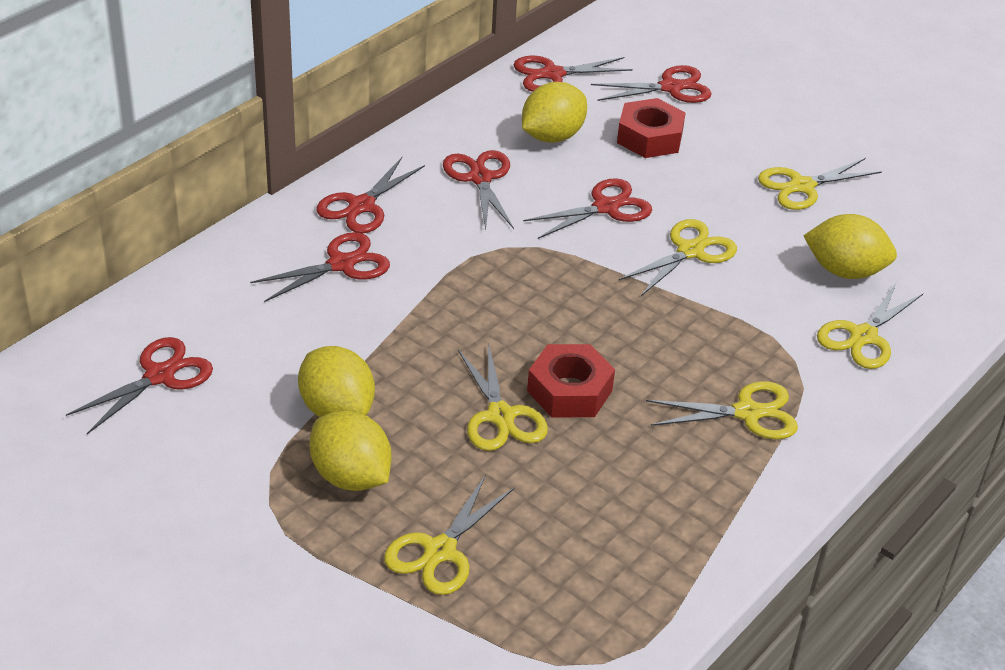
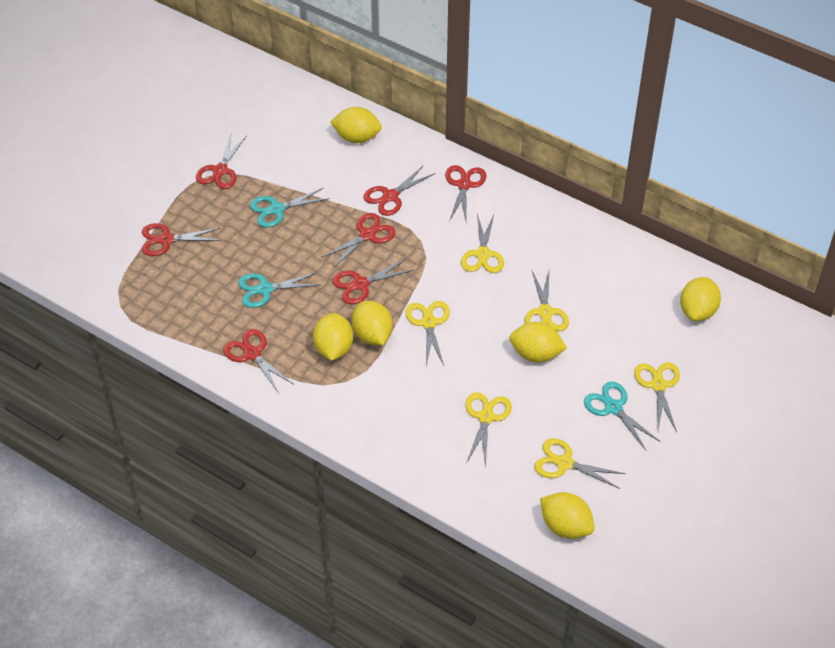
red nut: [527,344,615,417] [617,98,686,158] = 2 -> none = 0
turquoise scissors: none = 0 -> [238,272,319,308] [250,188,330,228] [584,382,661,450] = 3
yellow lemon: [298,346,375,417] [309,410,392,491] [522,82,587,143] [803,214,897,279] = 4 -> [313,313,353,361] [330,107,382,143] [352,301,393,345] [509,322,567,362] [540,492,595,539] [680,277,721,321] = 6

